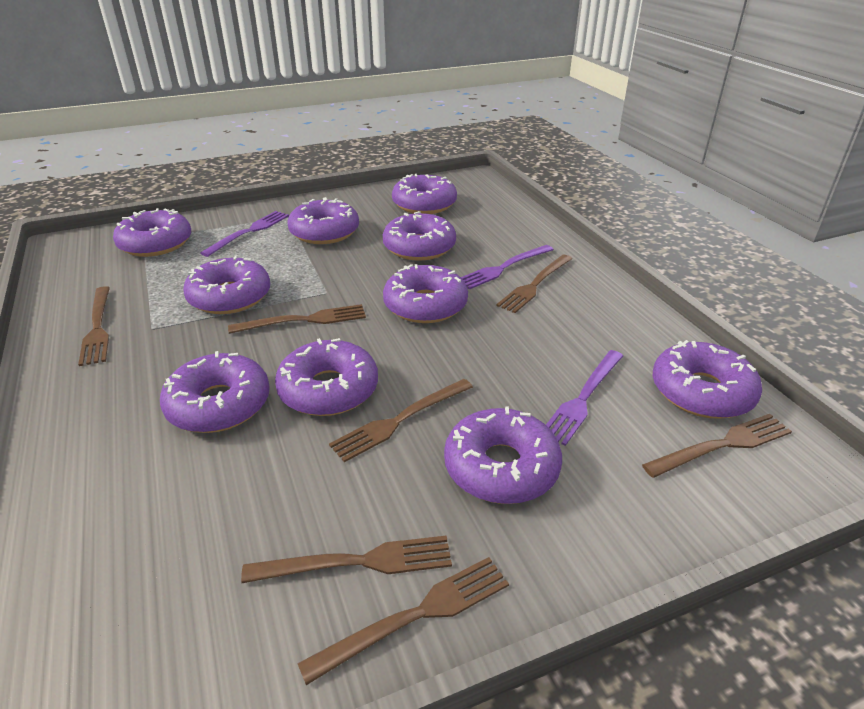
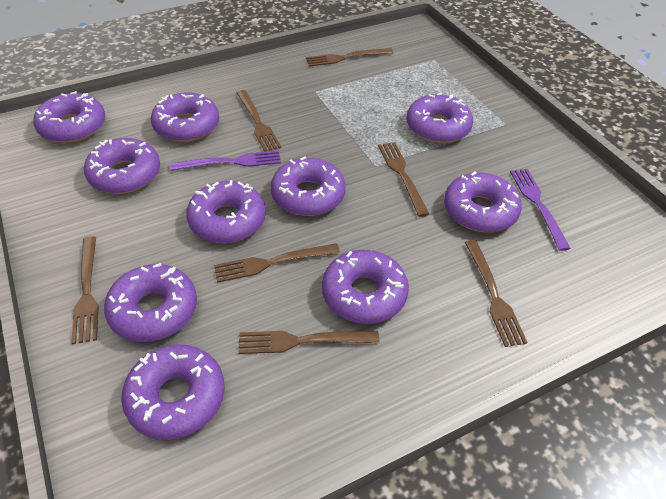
purple fork: [200,211,289,257] [461,245,554,290] [546,350,623,446] = 3 -> [171,150,281,171] [510,169,571,251] = 2

